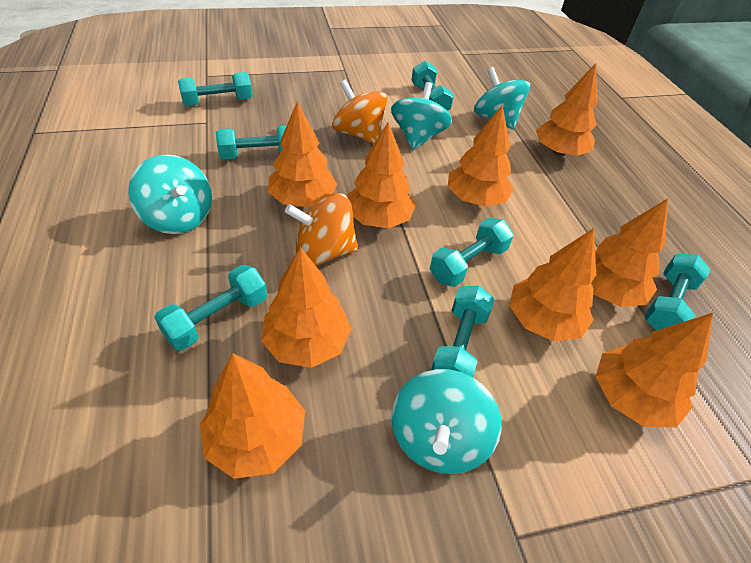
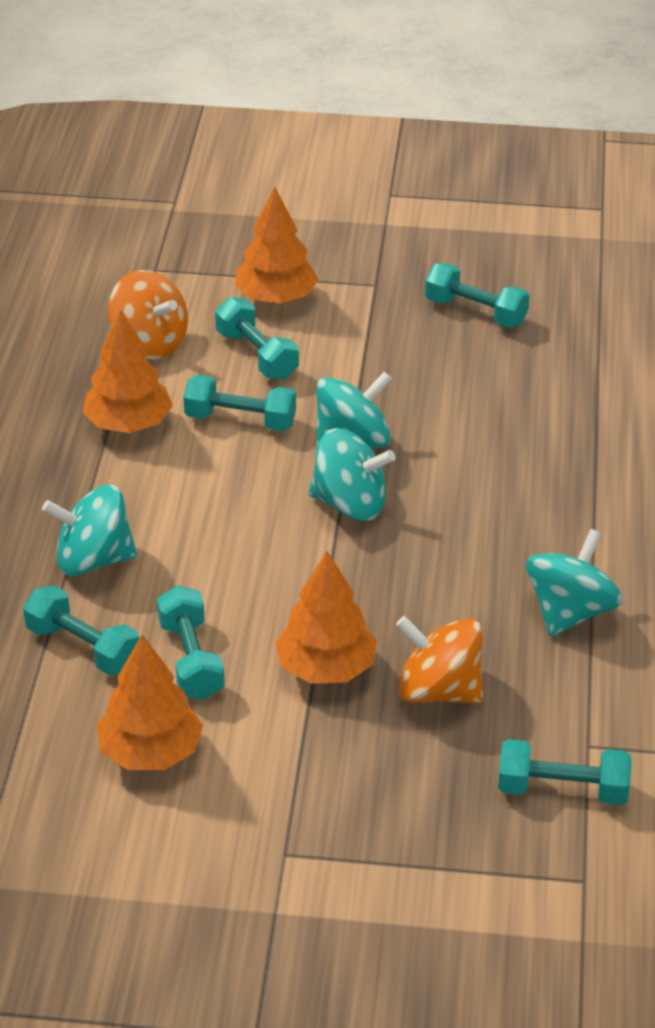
orange tree: [200,353,305,479] [261,247,352,368] [268,102,337,207] [347,122,416,228] [448,105,514,207] [509,228,596,342] [536,63,597,156] [591,198,668,307] [595,313,713,427] = 9 -> [82,310,173,433] [97,634,203,770] [235,187,318,304] [275,551,377,684] = 4
turquoise dumbbell: [154,265,267,351] [178,72,252,106] [216,125,287,159] [411,61,454,111] [430,218,514,287] [431,286,495,377] [644,254,710,331] = 7 -> [23,585,140,675] [157,585,225,700] [184,375,296,431] [215,297,299,380] [425,263,530,328] [498,739,632,805] = 6

